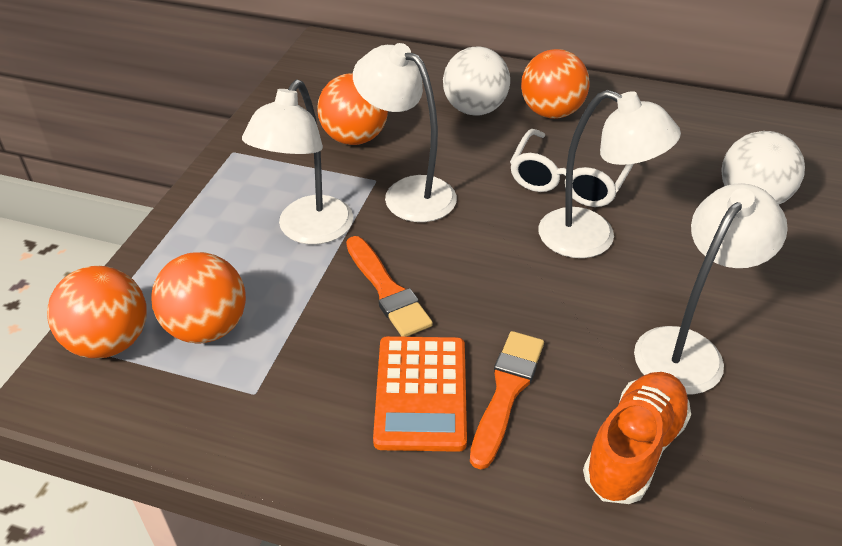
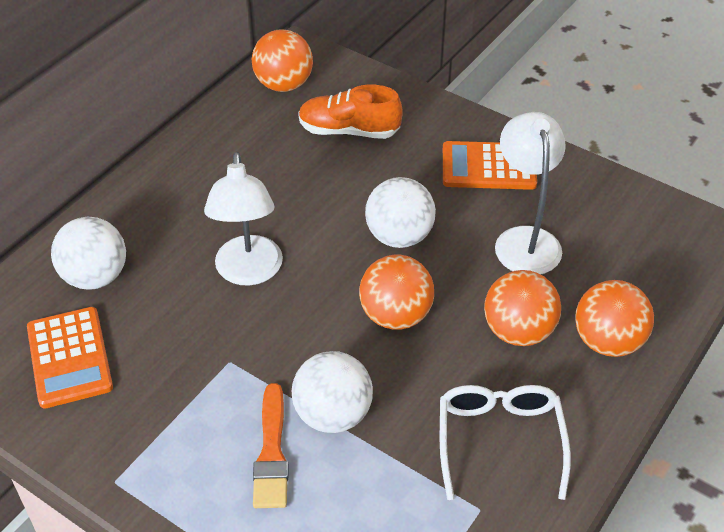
orange brush: [346,236,433,337] [470,331,544,470] = 2 -> [253,383,289,508] = 1
orange calculator: [373,336,467,452] = 1 -> [27,307,113,409] [443,141,537,190] = 2
white ball: [443,47,510,116] [721,131,805,205] = 2 -> [51,217,126,290] [292,351,373,433] [365,177,436,248] = 3
white lamp: [242,79,353,245] [353,43,457,222] [538,90,681,258] [634,183,788,395] = 4 -> [204,152,283,286] [495,112,566,274] = 2

